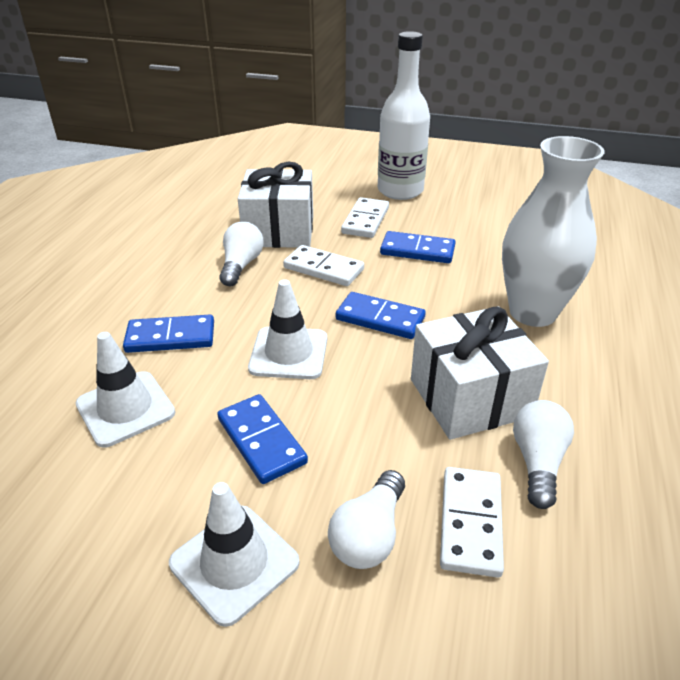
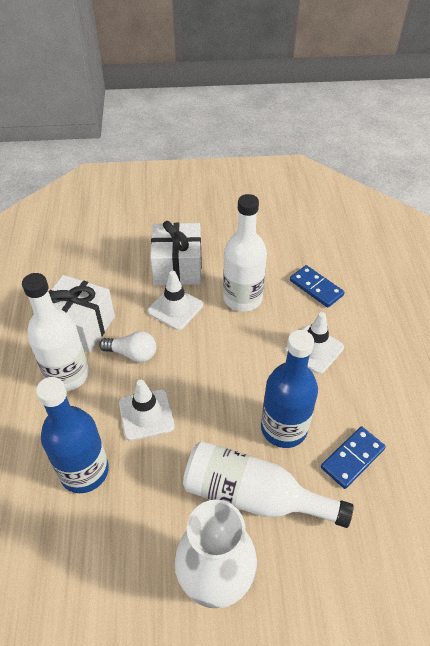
blue bottle: none = 0 -> [36,377,109,493] [261,330,318,448] = 2
blue domino: [123,315,214,353] [217,394,308,484] [336,292,426,339] [380,231,456,263] = 4 -> [290,265,345,308] [321,426,386,489] = 2
white bottle: [378,31,430,200] = 1 -> [22,273,89,392] [183,441,354,528] [223,194,267,312] = 3
white domino: [283,245,364,286] [341,197,389,238] [440,467,504,578] = 3 -> none = 0
white light bulb: [220,221,264,286] [328,470,405,569] [513,400,574,509] = 3 -> [99,331,156,363] = 1

